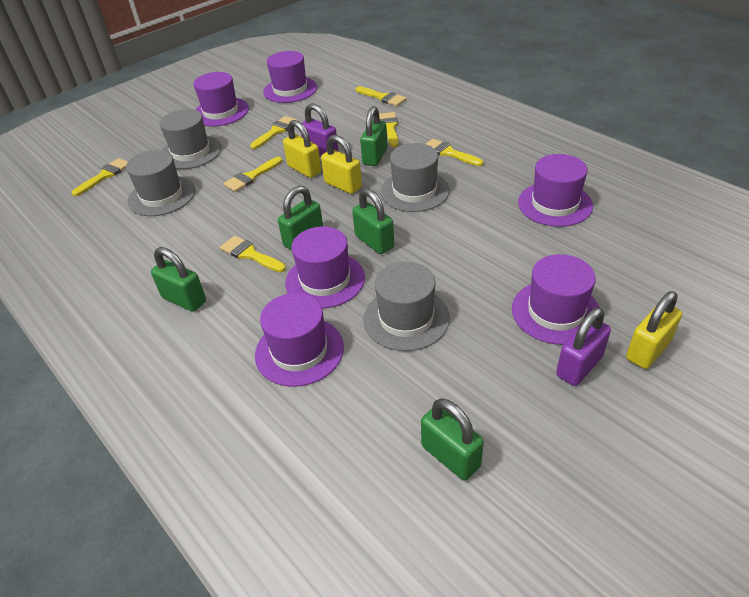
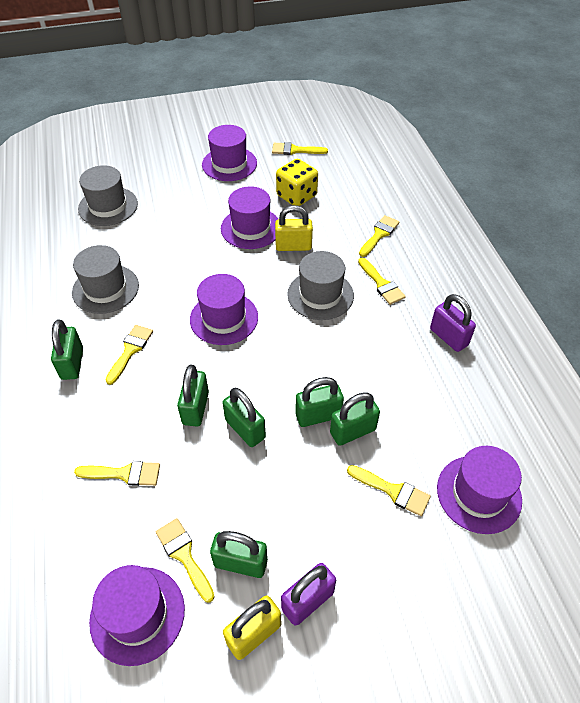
green padlock: [151,247,206,312] [278,186,323,250] [352,188,394,254] [360,106,388,166] [421,398,484,481] = 5 -> [51,319,83,380] [177,364,209,427] [210,531,268,578] [222,388,266,447] [296,377,344,427] [330,393,380,446] = 6
grey hat: [126,150,195,216] [160,109,222,169] [363,262,450,351] [380,143,450,212] = 4 -> [72,245,139,314] [78,165,138,226] [287,251,354,320] = 3
purple hat: [193,72,249,126] [255,293,344,387] [263,51,317,103] [285,226,365,309] [512,254,599,345] [518,154,593,227] = 6 -> [89,565,185,666] [190,274,258,345] [202,125,257,181] [221,186,278,249] [437,446,522,534] = 5
yellow dice: none = 0 -> [276,159,318,206] = 1
yellow padlock: [283,120,321,178] [321,135,362,194] [626,291,682,369] = 3 -> [223,595,281,660] [275,205,313,251] = 2

